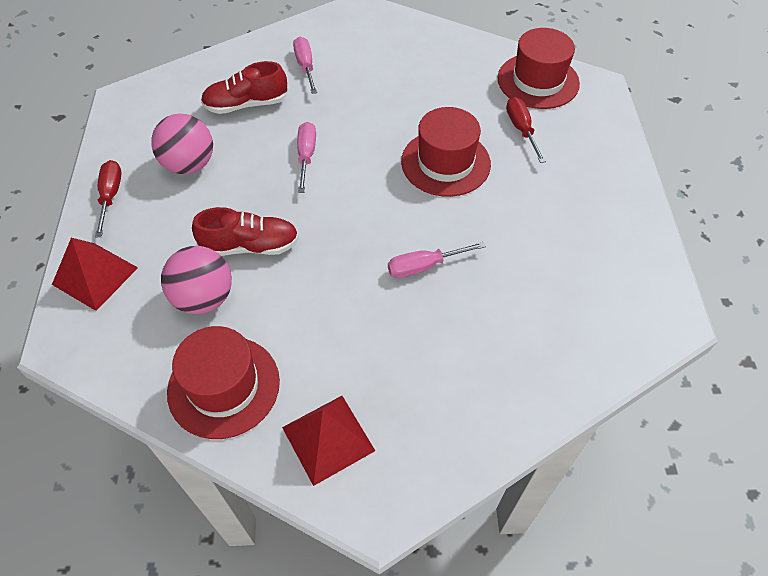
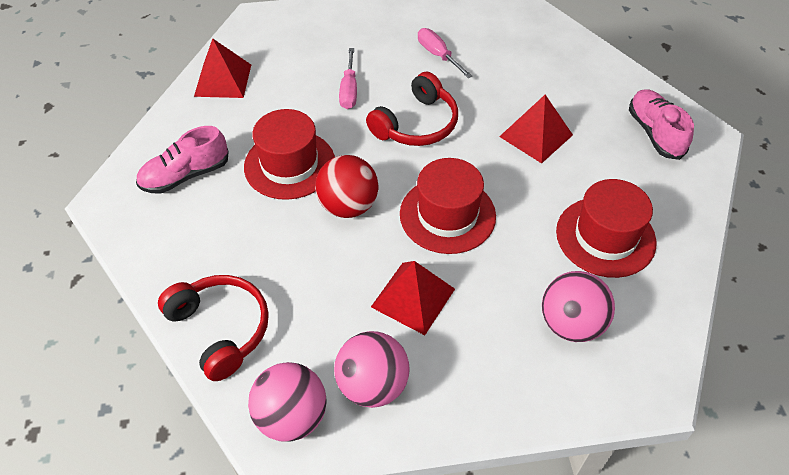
pink ball: [151,114,213,174] [161,246,232,314] = 2 -> [248,362,327,442] [334,331,410,408] [542,271,615,342] = 3
pink screwdriver: [293,37,317,94] [297,122,316,193] [388,242,486,278] = 3 -> [339,48,357,109] [418,28,472,78] = 2
pink shoe: none = 0 -> [136,126,229,193] [629,89,694,160] = 2
red ball: none = 0 -> [315,155,378,218] = 1
red headphones: none = 0 -> [158,275,269,381] [366,72,458,146] = 2
red pyramid: [52,238,138,311] [282,396,375,486] = 2 -> [194,38,251,98] [371,261,455,335] [499,95,573,163] = 3
red screwdriver: [95,160,122,238] [506,97,546,163] = 2 -> none = 0
red shoe: [192,207,299,256] [201,61,289,114] = 2 -> none = 0

